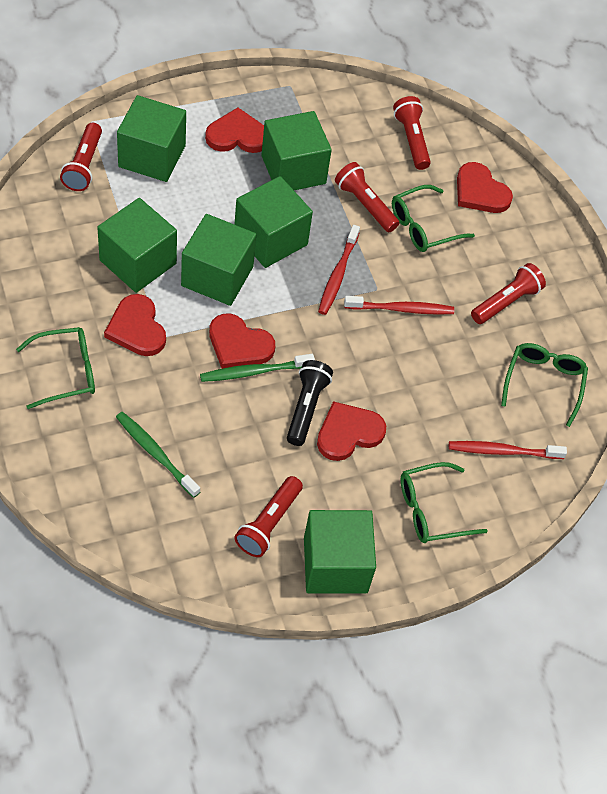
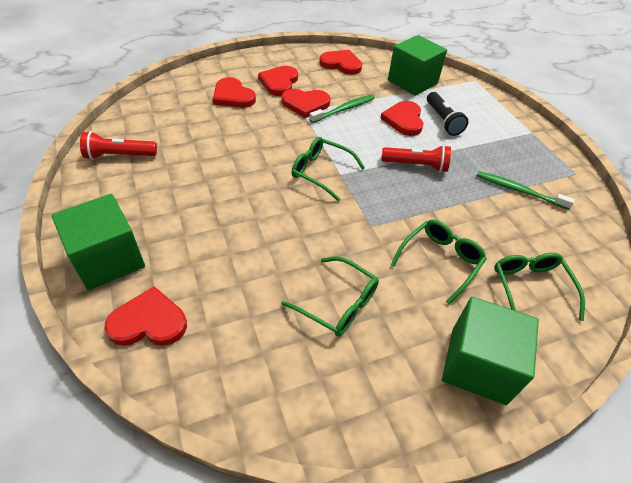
green cube: [97,198,177,293] [117,95,186,182] [181,214,256,306] [234,176,313,268] [261,111,332,190] [304,510,376,593] = 6 -> [51,194,145,291] [388,35,447,96] [442,297,539,405] = 3
red flashlight: [60,123,102,191] [234,476,303,557] [335,162,399,232] [393,96,431,170] [471,263,546,324] = 5 -> [80,131,157,160] [381,145,451,172] = 2
red heart: [104,294,166,356] [205,108,264,153] [209,314,275,369] [317,401,386,461] [457,162,513,213] = 5 -> [105,286,187,346] [213,77,256,108] [258,66,298,96] [281,89,331,118] [319,50,362,75] [380,101,424,136] = 6
red toothbrush: [318,225,360,315] [344,296,454,315] [449,441,567,459] = 3 -> none = 0

